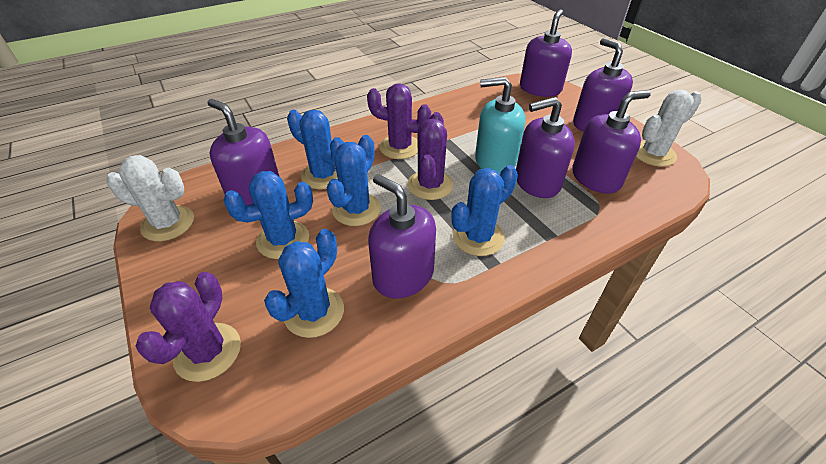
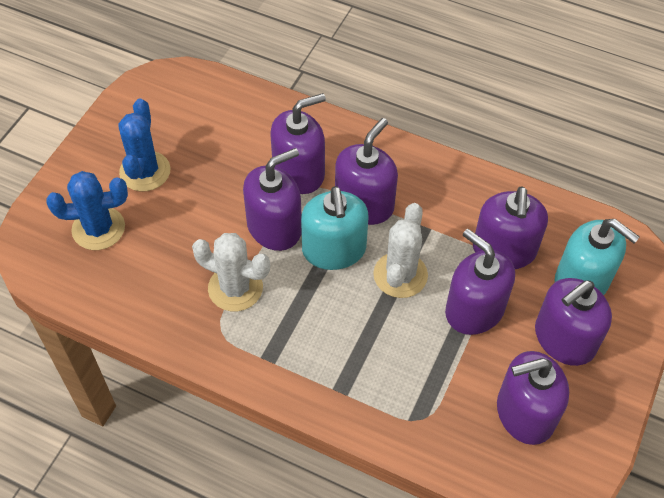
blue cactus: [224,171,313,259] [264,229,344,338] [287,110,344,189] [327,135,381,226] [451,165,518,256] = 5 -> [46,171,128,250] [118,99,171,192] = 2
purple cactus: [136,272,241,382] [367,83,431,159] [408,112,453,200] = 3 -> none = 0
purple soap dispenser: [208,99,280,205] [368,174,436,299] [516,97,575,198] [520,9,572,97] [572,90,651,194] [573,38,633,132] = 6 -> [243,148,302,251] [271,93,326,194] [335,118,398,225] [445,229,515,335] [473,187,548,269] [497,351,569,445] [535,278,612,366] = 7
turquoise soap dispenser: [475,77,525,175] = 1 -> [301,186,369,270] [555,219,639,295] = 2

